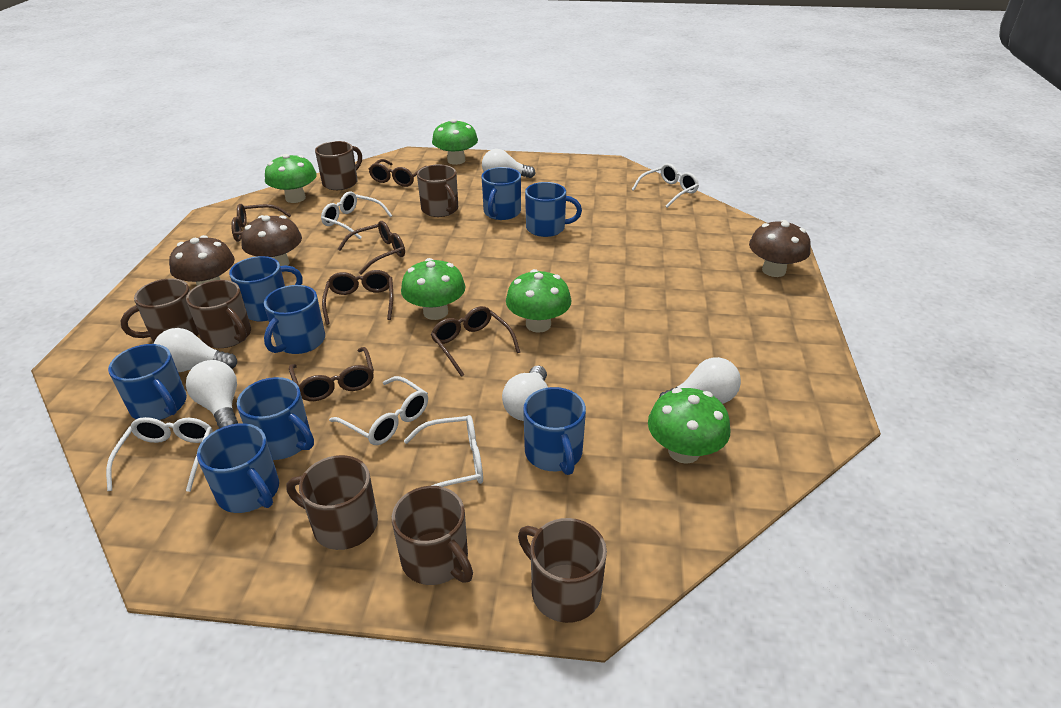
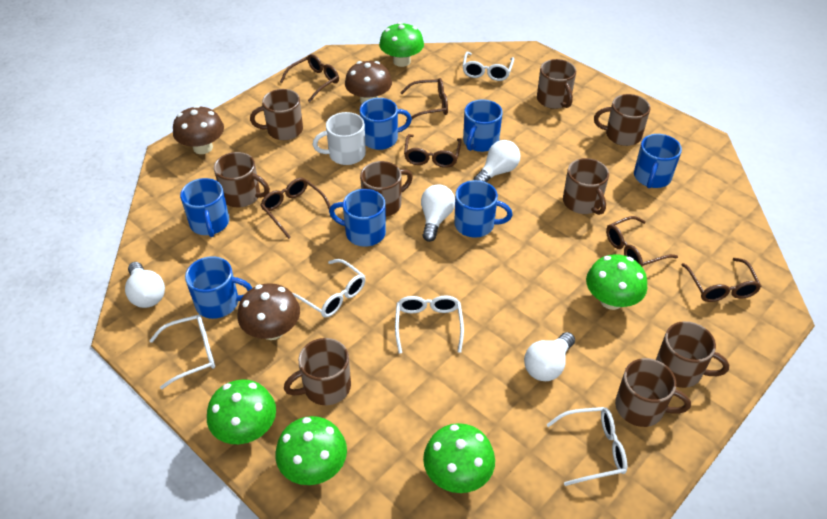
blue mug: [108,344,187,420] [197,423,279,513] [229,256,303,321] [237,377,314,460] [264,285,325,354] [482,167,521,220] [523,387,586,475] [525,182,582,237] = 8 -> [180,178,229,237] [185,256,252,319] [329,189,386,247] [360,98,412,150] [454,180,513,238] [463,99,503,152] [634,134,682,188] = 7
brown mug: [120,278,199,342] [186,280,251,348] [286,455,378,550] [315,141,362,190] [392,486,473,585] [417,164,458,217] [518,518,607,623] = 7 -> [214,152,270,207] [250,89,303,140] [284,338,351,405] [360,161,413,217] [537,59,576,109] [563,158,609,215] [594,94,651,146] [615,358,691,427] [656,321,729,388] = 9
white light bulb: [154,328,237,372] [186,360,238,429] [482,149,536,178] [502,366,548,421] [659,357,741,404] = 5 -> [125,262,165,308] [421,184,455,242] [473,140,520,182] [524,332,575,381] = 4
white mug: none = 0 -> [313,112,366,165] = 1

